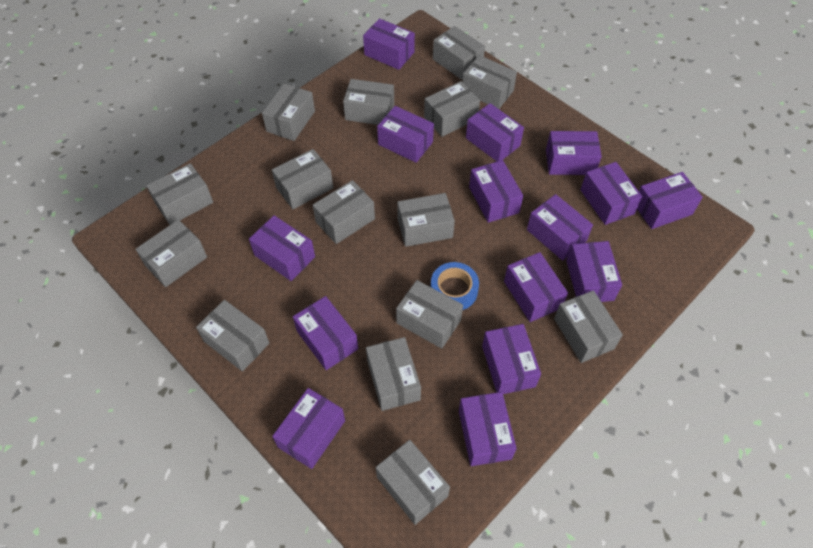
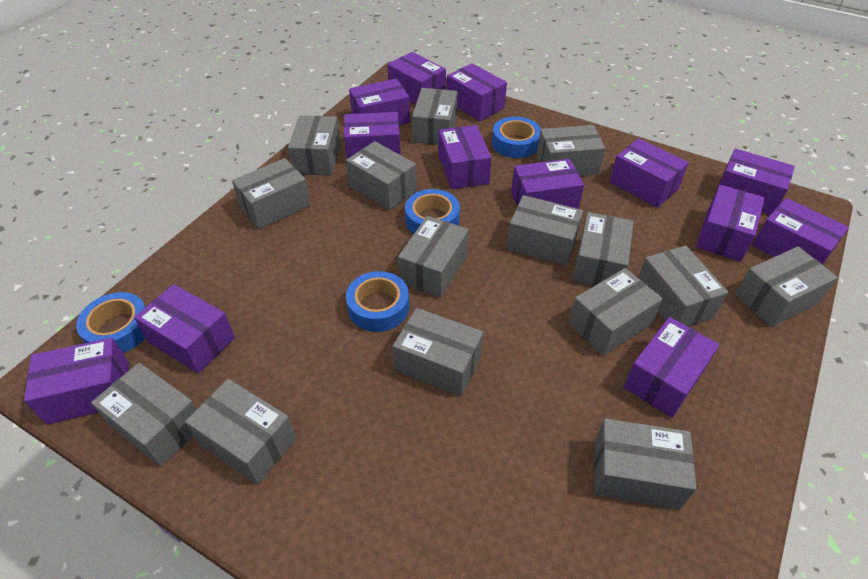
blue tape: [431,262,479,310] = 1 -> [76,292,146,353] [346,271,409,332] [405,189,460,234] [492,117,541,158] = 4
purple box: [249,215,315,281] [272,388,345,469] [293,296,358,370] [363,18,415,70] [377,106,434,163] [459,392,517,466] [466,103,524,161] [469,160,523,223] [482,324,541,394] [504,252,568,322] [527,194,593,261] [546,131,602,175] [566,241,622,302] [580,162,643,225] [637,172,703,229] = 15 -> [24,338,129,425] [134,284,235,373] [344,112,401,159] [349,78,410,125] [388,52,446,104] [439,125,492,189] [447,63,507,121] [511,159,584,209] [609,139,689,208] [624,317,720,418] [696,185,765,262] [717,149,795,215] [752,198,849,265] = 13

